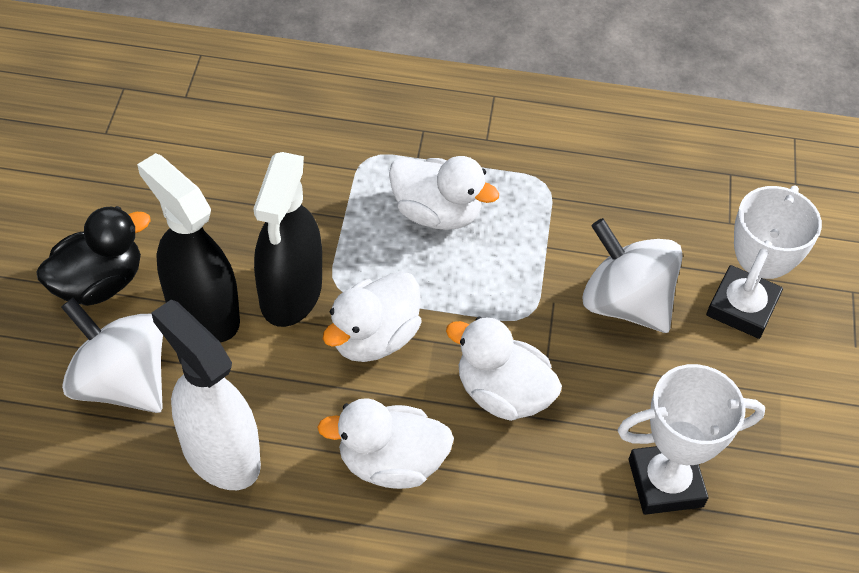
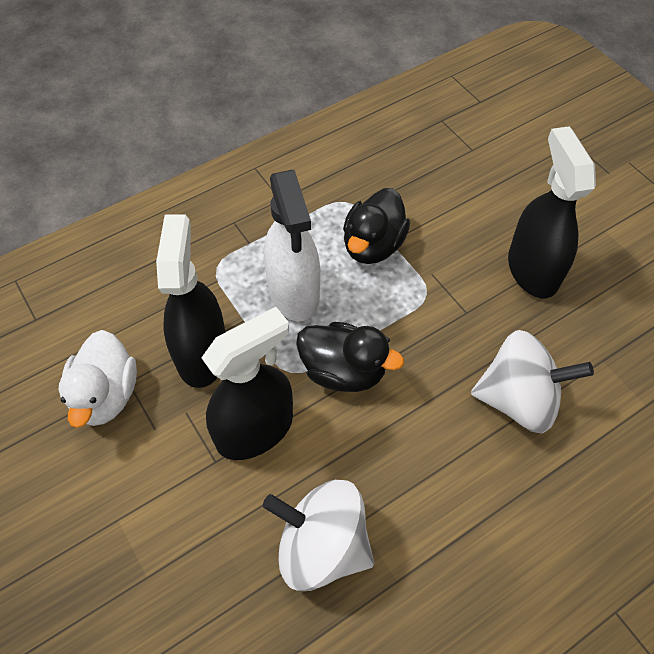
black duck: [36,206,151,306] = 1 -> [296,322,404,392] [343,188,410,264] = 2
black spray bottle: [137,153,240,342] [253,152,322,327] = 2 -> [156,214,225,388] [201,307,293,460] [508,126,596,298] = 3
white duck: [317,398,454,489] [323,271,422,362] [389,156,499,230] [446,317,562,421] = 4 -> [59,330,137,428] = 1
white trophy: [618,364,765,515] [706,186,822,339] = 2 -> none = 0

